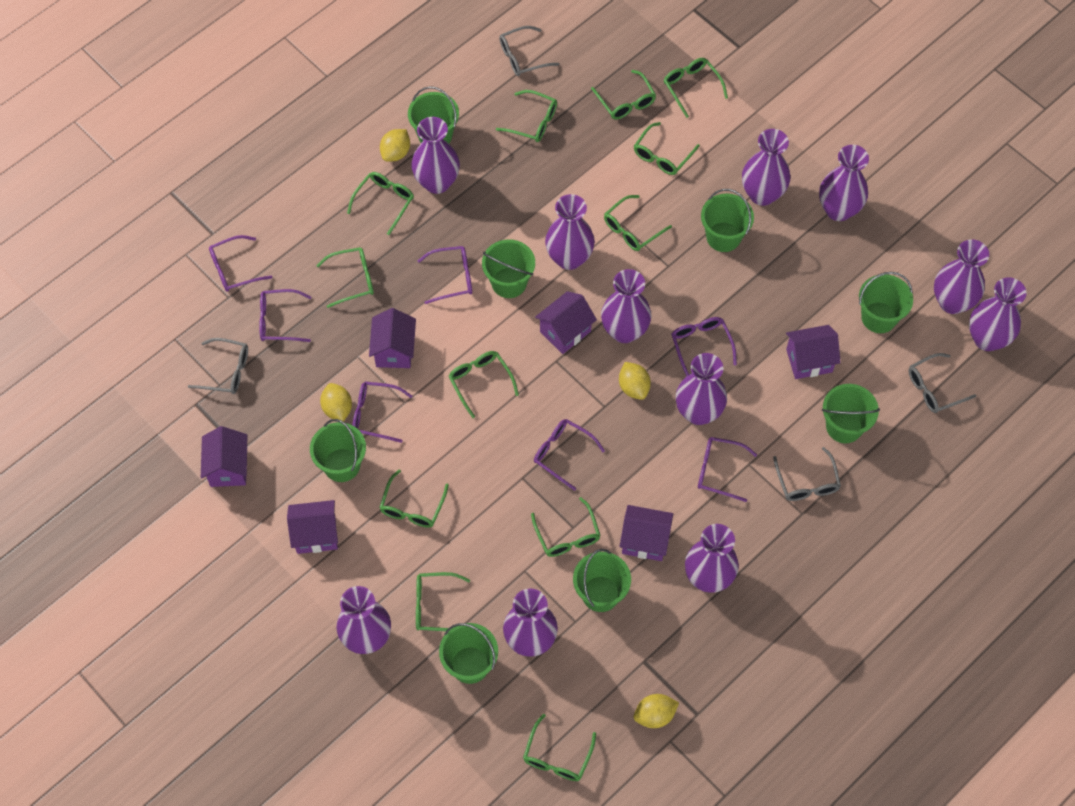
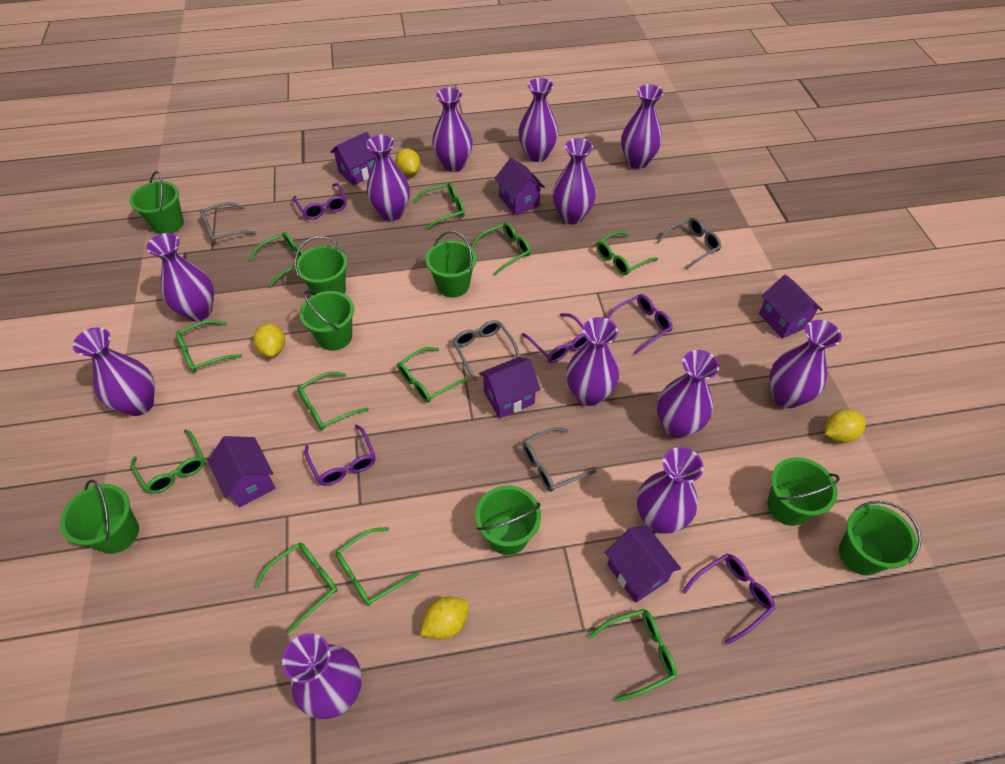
green glasses: [316,247,374,308] [347,172,414,235] [379,470,449,528] [416,572,470,631] [448,351,519,418] [496,90,557,142] [523,714,596,781] [531,497,601,557] [591,70,656,119] [604,195,672,251] [634,122,700,175] [664,58,728,118] = 12 -> [131,429,205,494] [176,320,242,373] [249,232,304,287] [255,543,338,633] [297,372,369,430] [336,527,420,606] [397,347,468,403] [413,183,465,230] [471,222,531,275] [589,609,677,702] [597,231,658,275] = 11
purple glasses: [209,235,272,292] [259,289,311,342] [352,382,412,443] [417,246,472,304] [534,419,605,491] [671,317,737,376] [698,437,757,502] = 7 -> [293,183,347,220] [304,424,376,486] [522,313,589,363] [606,294,673,355] [682,554,775,645] = 5
purple vase: [337,586,391,654] [411,117,460,194] [503,588,558,657] [545,194,595,270] [601,269,652,343] [676,353,727,425] [685,524,739,593] [742,129,790,206] [819,145,869,221] [934,239,989,314] [969,277,1027,351] = 11 -> [73,327,155,416] [146,233,214,322] [282,633,362,719] [366,135,410,221] [432,87,473,172] [518,78,558,162] [553,138,596,224] [566,317,619,406] [621,84,664,169] [637,447,704,534] [657,350,720,438] [769,320,842,408] = 12

